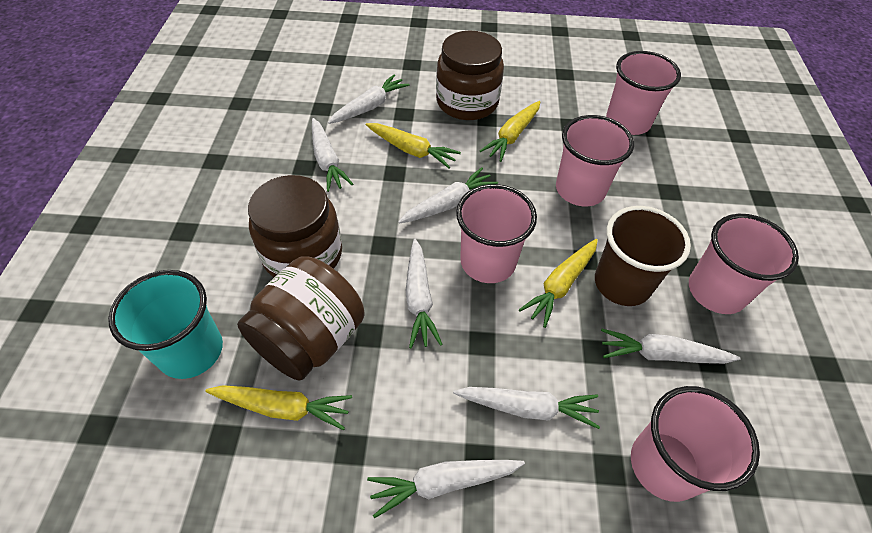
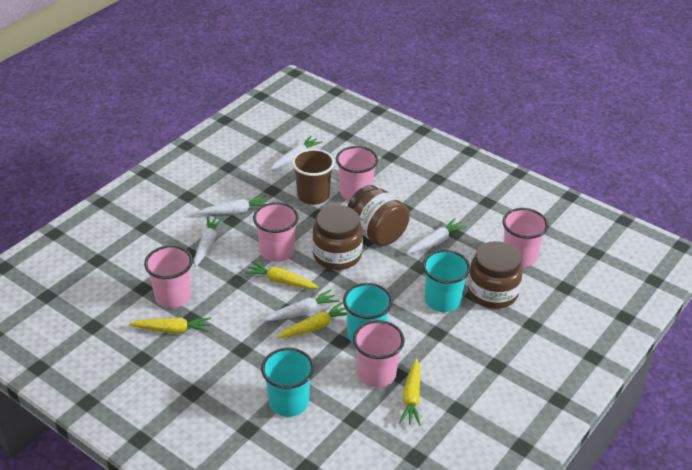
turquoise cup: [108,270,223,379] = 1 -> [261,348,314,417] [343,283,393,344] [423,250,471,312] = 3
white carrot: [312,118,353,192] [328,75,410,124] [367,460,525,518] [398,167,498,224] [406,239,443,348] [453,387,600,429] [601,329,741,364] = 7 -> [194,216,224,267] [198,195,268,215] [263,289,339,321] [270,136,323,170] [407,218,467,254] = 5

